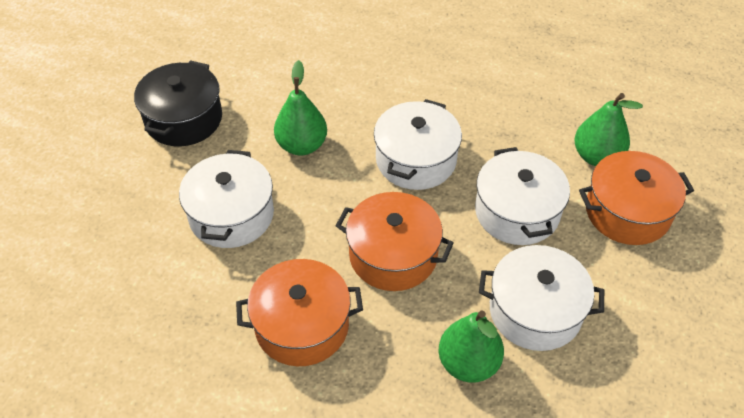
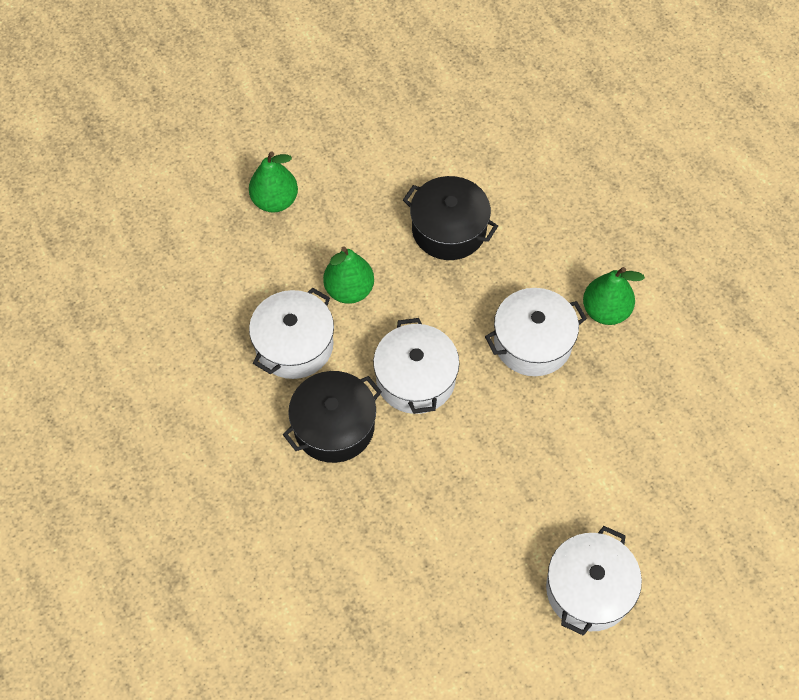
black pot: [134,60,222,146] = 1 -> [283,371,382,463] [403,176,498,260] = 2
orange pot: [236,259,363,366] [336,192,454,291] [579,151,694,245] = 3 -> none = 0

